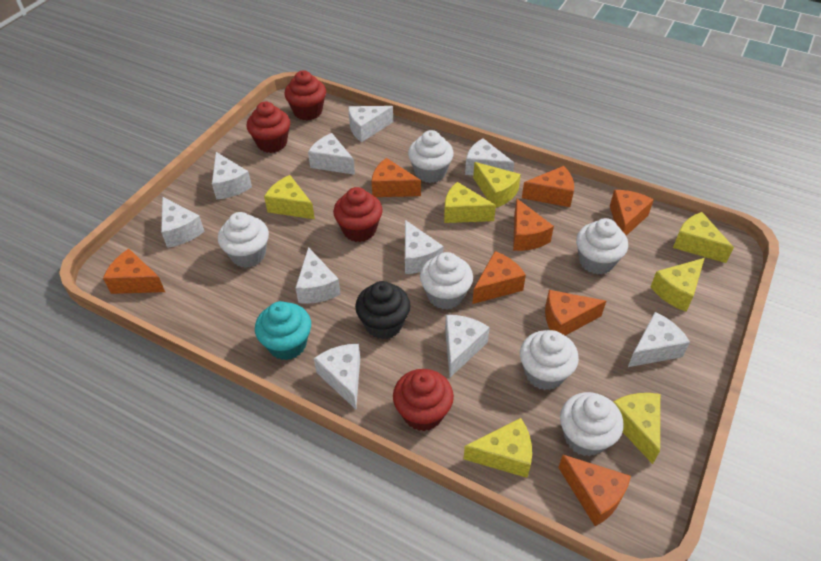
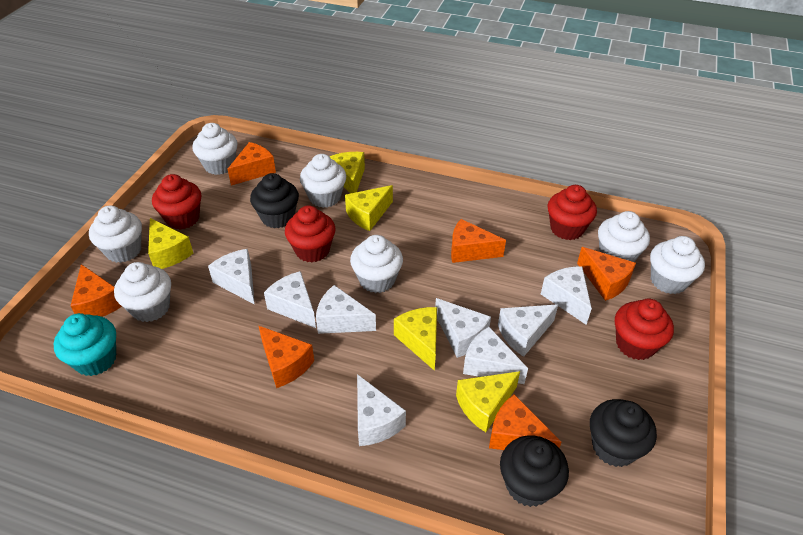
black cupcake: [355,281,411,340] = 1 -> [250,173,299,228] [500,436,569,507] [590,399,657,467] = 3
orange cheese: [103,249,165,294] [372,158,421,197] [472,251,526,304] [513,199,554,251] [522,166,574,207] [545,290,606,336] [558,455,631,526] [610,190,654,236] = 8 -> [71,264,122,317] [228,142,276,185] [259,326,314,388] [451,219,506,263] [489,394,561,450] [577,247,636,301] = 6
white cheese: [161,197,204,248] [212,152,252,200] [295,247,341,304] [308,133,355,175] [314,344,360,409] [348,106,393,142] [405,220,444,274] [445,315,490,377] [465,138,514,175] [628,312,690,367] = 10 -> [208,249,255,305] [264,271,316,328] [316,285,376,334] [357,374,406,446] [435,298,491,358] [463,327,528,384] [498,304,558,357] [541,266,592,325] = 8
white cupcake: [218,212,269,268] [408,130,454,183] [420,252,473,309] [520,330,579,390] [560,392,624,457] [576,218,628,275] = 6 -> [89,206,142,263] [114,262,171,322] [192,123,238,175] [300,154,346,208] [350,235,403,293] [598,211,650,262] [650,236,705,294] = 7
yellow cheese: [264,175,315,219] [444,182,496,223] [463,418,532,478] [473,162,521,208] [613,393,660,464] [651,258,704,312] [673,212,734,263] = 7 -> [148,218,193,269] [329,152,365,194] [345,185,393,231] [394,307,437,371] [456,371,520,432] = 5

